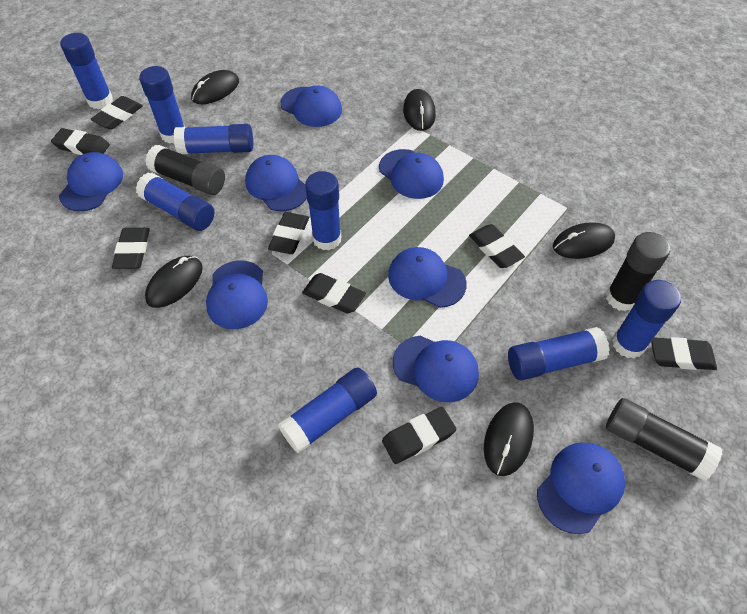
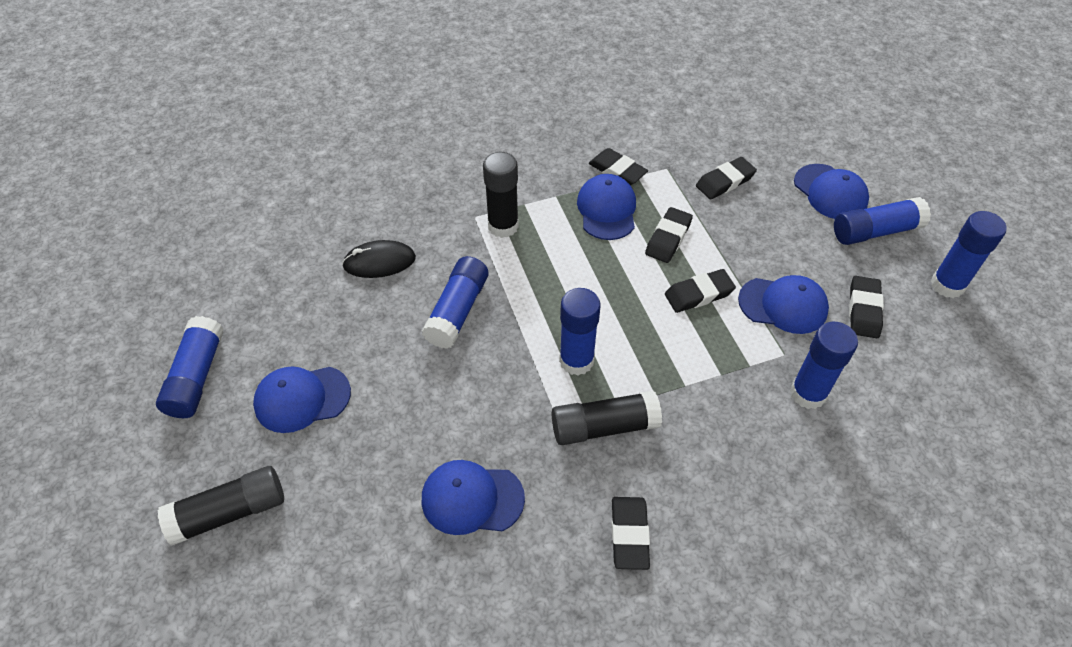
black eraser: [51,128,110,155] [90,96,143,130] [112,228,150,269] [268,212,309,254] [302,273,366,313] [382,407,456,464] [469,224,525,268] [651,337,717,370] = 8 -> [589,148,648,185] [611,497,650,570] [645,207,693,263] [665,269,736,313] [696,157,757,200] [849,276,884,338] = 6
black mouse: [145,256,203,308] [191,70,239,104] [403,89,436,131] [484,402,534,476] [553,222,615,259] = 5 -> [342,240,416,278] = 1
blue cap: [59,152,123,212] [206,260,268,329] [245,155,307,211] [281,86,342,127] [379,149,444,199] [388,247,467,308] [393,336,479,402] [537,442,625,534] = 8 -> [253,366,351,433] [422,460,525,535] [577,174,636,240] [738,275,829,334] [794,164,869,219] = 5
blue glue stick: [60,33,113,109] [136,173,214,231] [139,66,185,144] [173,124,253,154] [278,367,377,453] [305,171,342,250] [508,327,610,380] [612,280,681,359] = 8 -> [156,316,224,418] [422,256,488,349] [559,288,601,375] [790,322,858,409] [834,197,931,245] [931,211,1007,298] = 6

